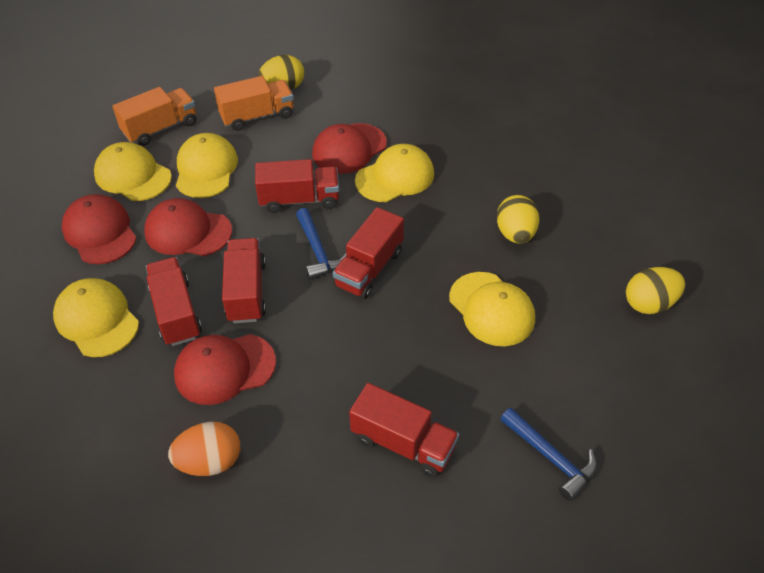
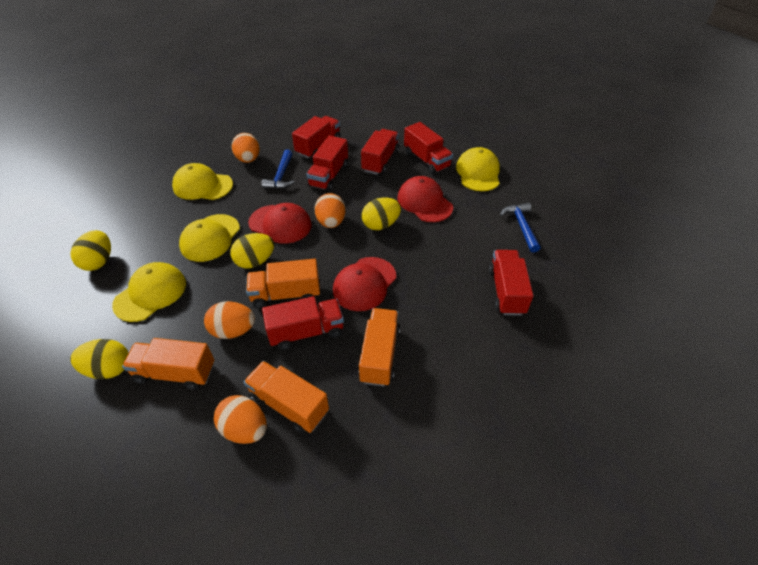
orange egg: [168,422,240,476] = 1 -> [204,301,255,339] [214,395,267,444] [232,133,260,163] [315,193,345,228] = 4
orange truck: [112,87,196,146] [214,76,294,131] = 2 -> [122,338,214,390] [244,361,329,433] [246,259,320,308] [359,308,400,386] = 4
red cap: [62,194,137,264] [144,198,232,256] [174,334,276,405] [312,123,387,174] = 4 -> [248,203,312,244] [333,257,396,311] [397,176,453,222] = 3
red truck: [146,257,202,346] [222,238,266,323] [255,159,339,213] [333,207,404,299] [349,383,459,478] = 5 -> [262,296,344,350] [292,116,341,158] [306,136,348,191] [361,129,399,175] [404,122,453,174] [489,250,533,315] = 6
yellow cap: [53,278,139,357] [94,142,172,201] [176,133,238,198] [355,144,434,202] [449,272,535,346] = 5 -> [112,262,186,322] [172,163,233,200] [179,214,240,262] [456,147,500,191] = 4
yellow egg: [258,55,304,90] [496,195,539,244] [626,267,685,314] = 3 -> [70,230,111,271] [70,339,128,379] [230,233,274,269] [362,197,401,230] = 4

